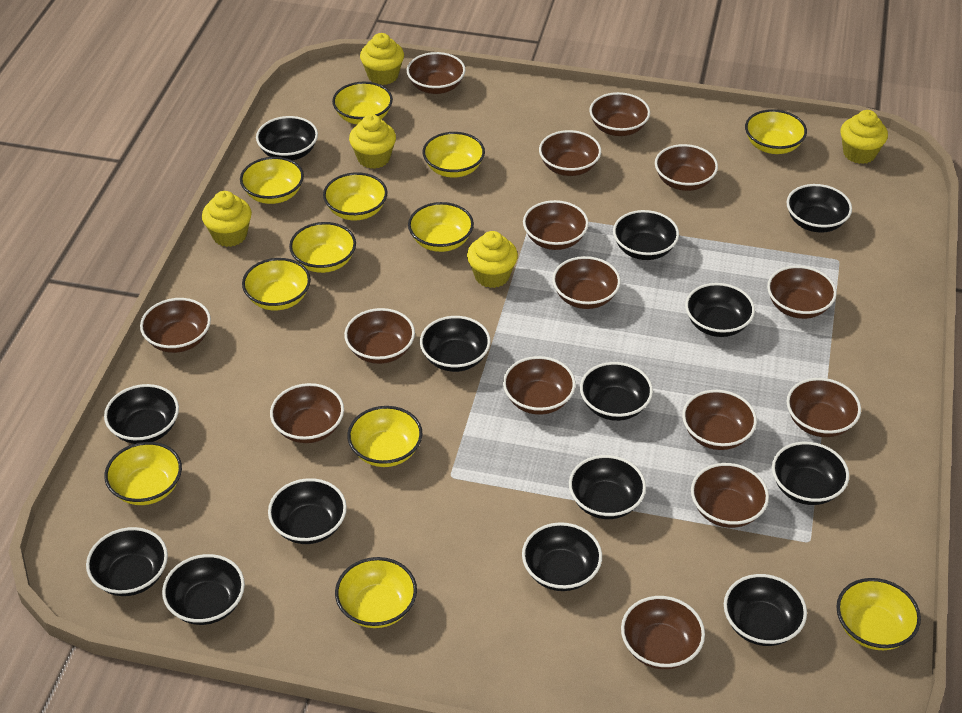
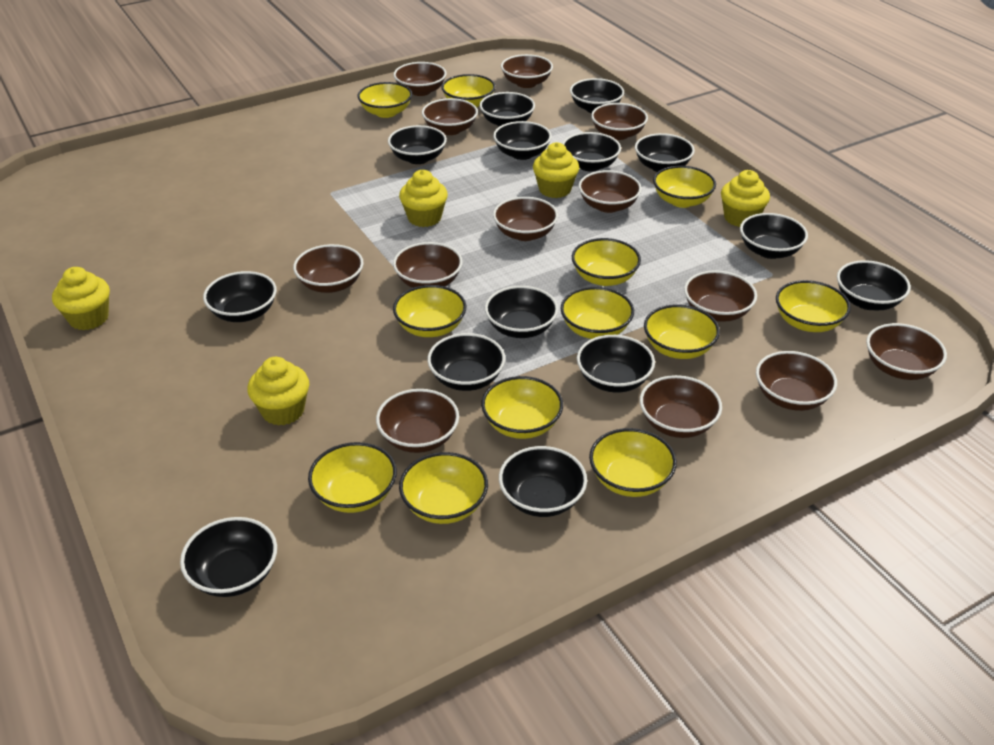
brown bowl: [140,298,211,353] [270,383,344,443] [344,308,415,364] [407,52,465,94] [503,356,576,415] [523,200,589,250] [539,130,601,176] [552,256,621,309] [589,92,650,136] [621,596,705,669] [655,144,718,191] [682,390,757,450] [691,463,769,528] [767,266,837,319] [786,378,861,437] = 15 -> [293,244,364,293] [376,389,459,453] [393,242,463,288] [394,62,446,96] [422,98,478,135] [493,197,558,241] [501,54,553,88] [578,170,642,213] [591,103,648,140] [640,375,722,438] [684,270,757,322] [756,351,837,411] [866,323,947,380] = 13

